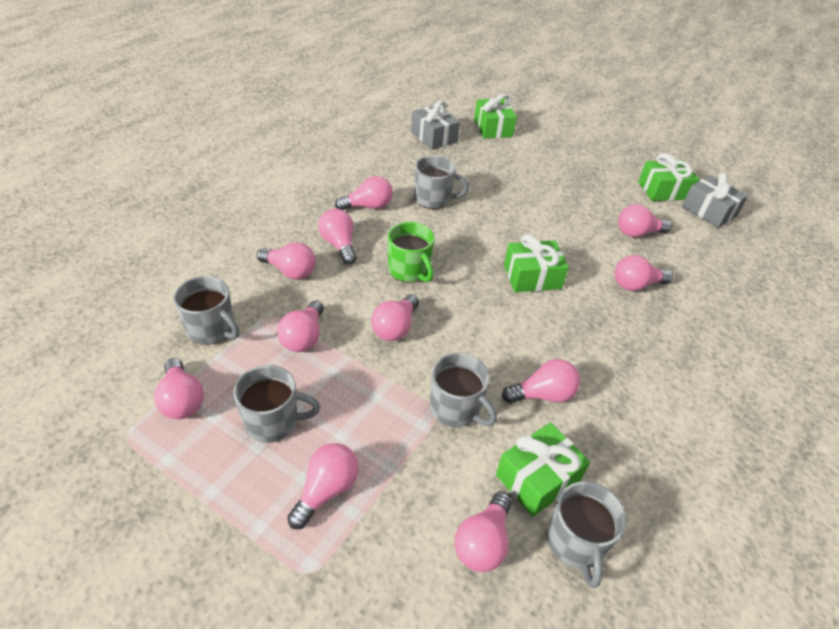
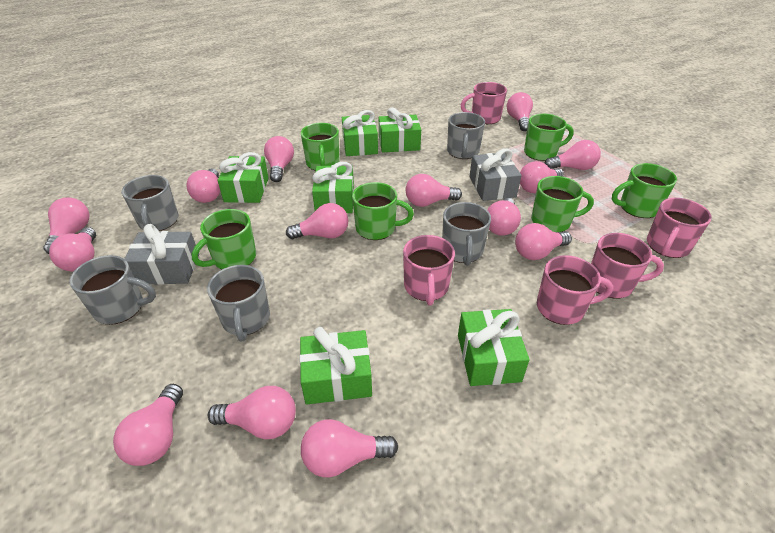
green gift: [474,94,517,138] [496,422,590,517] [504,234,569,292] [638,153,699,201] = 4 -> [218,152,269,203] [299,327,372,404] [312,162,354,213] [342,110,378,156] [379,108,421,152] [458,309,530,386] = 6
green mug: [388,222,435,283] = 1 -> [192,209,256,269] [301,123,339,170] [352,182,414,240] [524,114,574,161] [531,176,594,232] [612,163,677,218] = 6
pink light bulb: [154,358,204,419] [257,242,316,280] [277,300,324,352] [287,443,358,529] [318,209,357,264] [335,176,393,210] [371,294,419,341] [454,492,512,572] [502,359,580,403] [615,255,673,291] [618,204,672,237] = 11 -> [43,198,89,254] [49,227,96,271] [113,384,183,466] [186,168,220,203] [208,386,296,439] [264,136,294,182] [286,203,348,239] [301,419,398,477] [406,174,462,207] [487,198,521,236] [507,92,533,131] [515,223,572,260] [520,161,564,193] [545,140,601,170] = 14
pink mug: none = 0 -> [403,235,455,306] [461,82,507,124] [537,255,613,325] [591,233,664,299] [647,198,712,258] = 5

